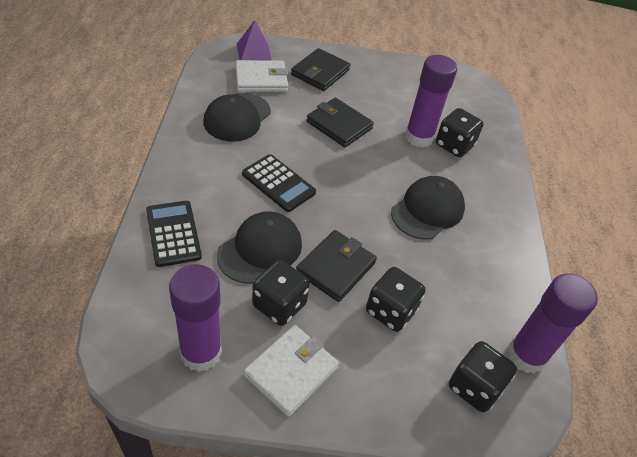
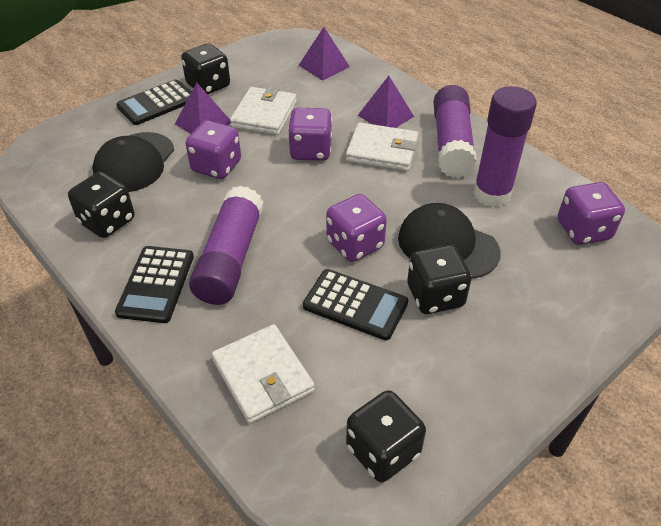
black calculator: [146,201,202,267] [242,154,316,212] = 2 -> [115,246,194,323] [116,79,191,125] [303,269,408,340] = 3
black cap: [203,93,271,141] [217,211,302,284] [391,176,465,240] = 3 -> [92,132,174,192] [398,203,501,279] = 2
black wallet: [291,48,351,91] [296,230,377,302] [306,98,374,147] = 3 -> none = 0
purple dice: none = 0 -> [185,120,241,179] [288,108,332,161] [326,194,387,262] [558,182,625,245] = 4
purple pyramid: [237,20,272,61] = 1 -> [175,83,231,134] [298,27,350,81] [358,76,414,128] = 3
white wallet: [235,60,288,92] [244,325,339,417] = 2 -> [212,324,315,423] [230,86,297,135] [346,122,419,171] = 3

